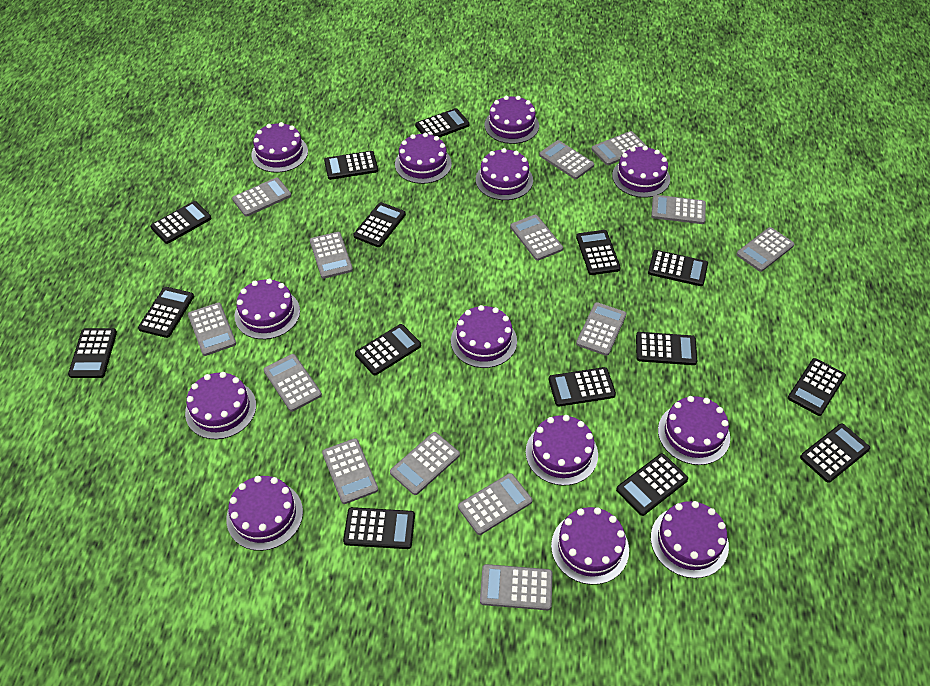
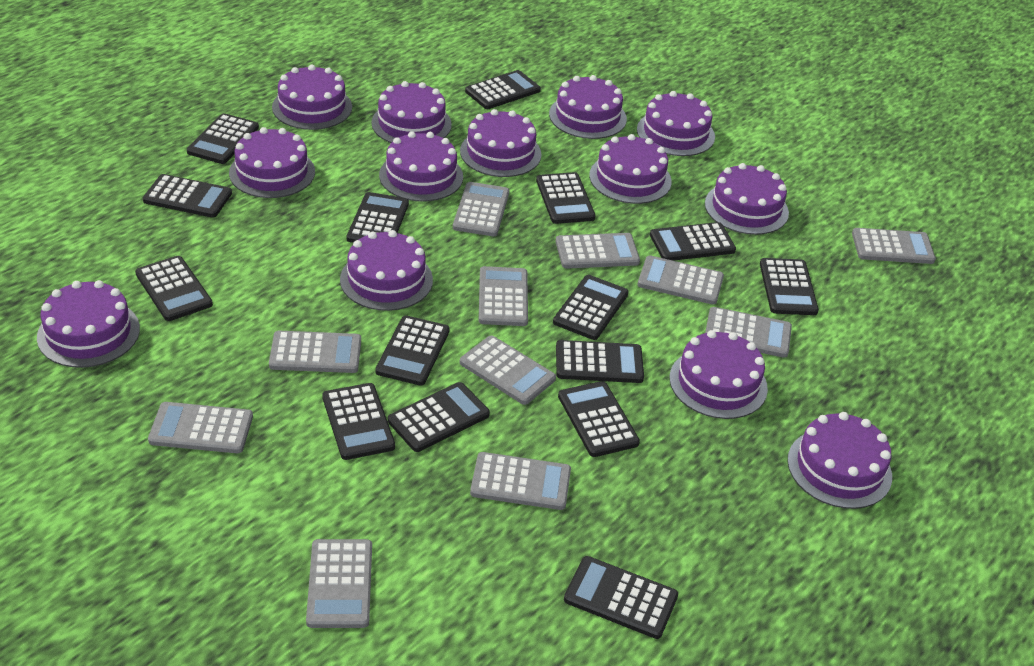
grey calculator: [188,303,236,356] [232,178,291,217] [263,354,322,412] [310,232,353,279] [322,438,378,504] [390,432,460,495] [458,473,532,535] [480,564,553,610] [510,215,563,261] [539,140,594,179] [576,302,627,356] [592,131,647,165] [651,195,706,224] [736,227,794,272] = 14 -> [148,402,253,453] [269,331,361,373] [306,539,372,628] [453,182,509,236] [460,335,556,405] [470,452,571,510] [479,266,528,326] [555,233,640,269] [638,255,724,305] [705,307,792,358] [852,228,936,264] = 11

